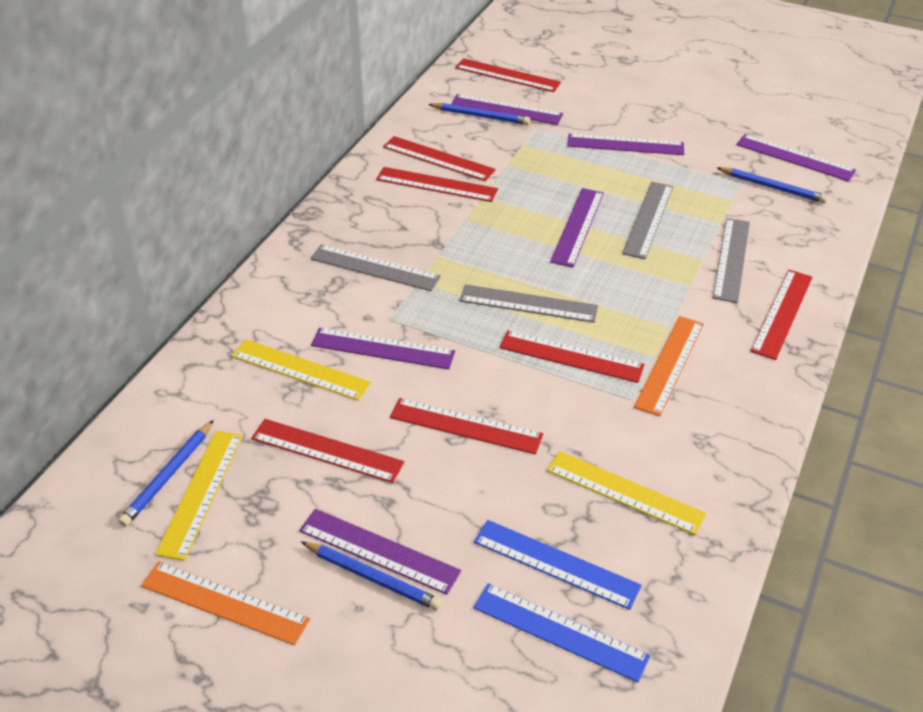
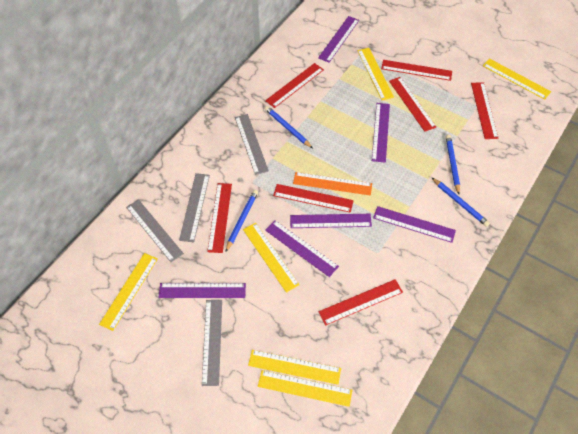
blue ruler: [473,583,650,682] [474,520,642,610] = 2 -> none = 0
orange ruler: [141,561,310,645] [634,316,704,416] = 2 -> [293,172,372,196] = 1
yellow ruler: [155,431,243,561] [231,339,371,400] [547,451,706,535] = 3 -> [99,253,158,331] [243,223,300,293] [248,350,341,385] [258,370,352,407] [357,48,394,100] [483,58,551,100] = 6

